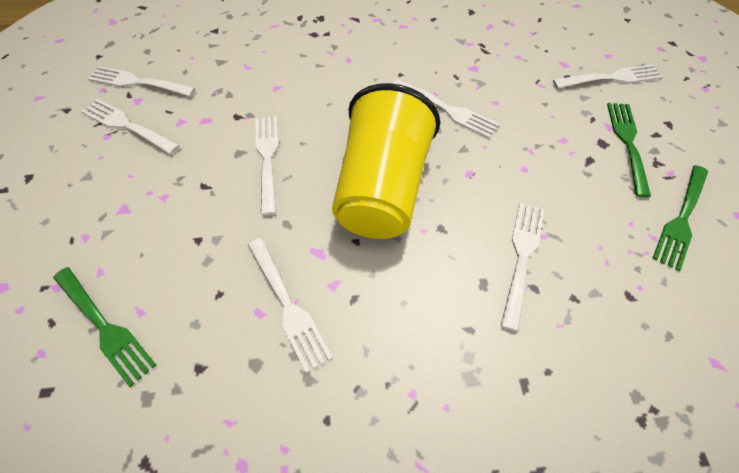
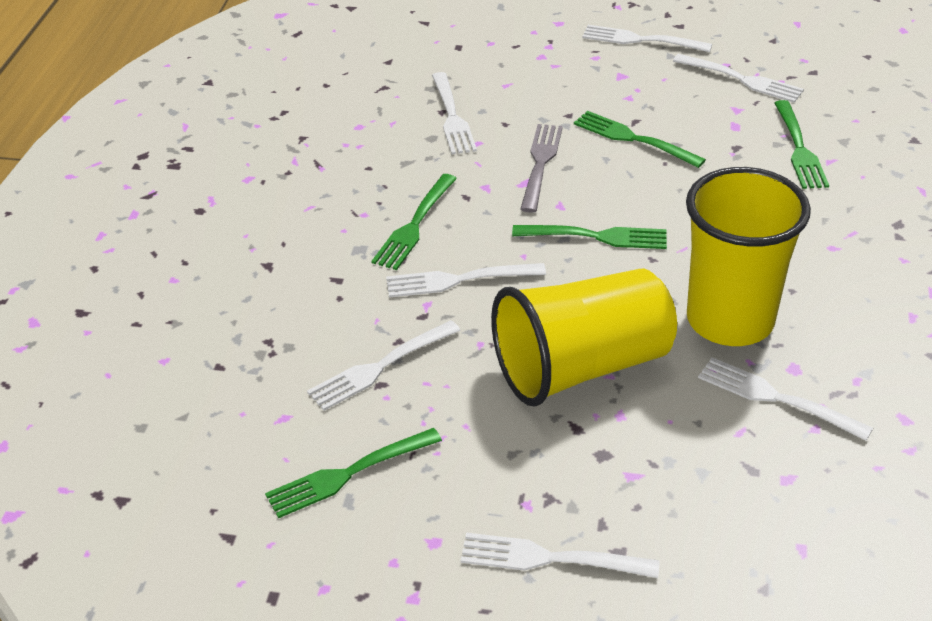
green fork: [53,267,156,387] [607,103,651,197] [652,165,708,271] = 3 -> [265,428,442,518] [371,174,457,270] [512,225,667,249] [574,111,706,168] [774,100,829,189] = 5
grey fork: none = 0 -> [520,124,563,213] = 1
yellow cup: [332,83,440,239] = 1 -> [491,269,677,406] [686,167,811,346] = 2

